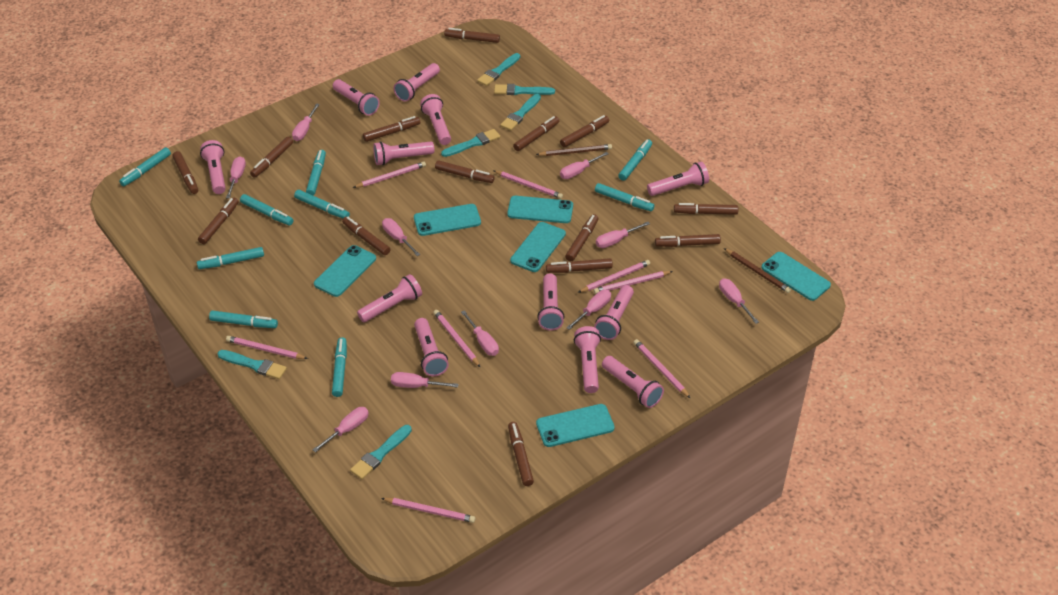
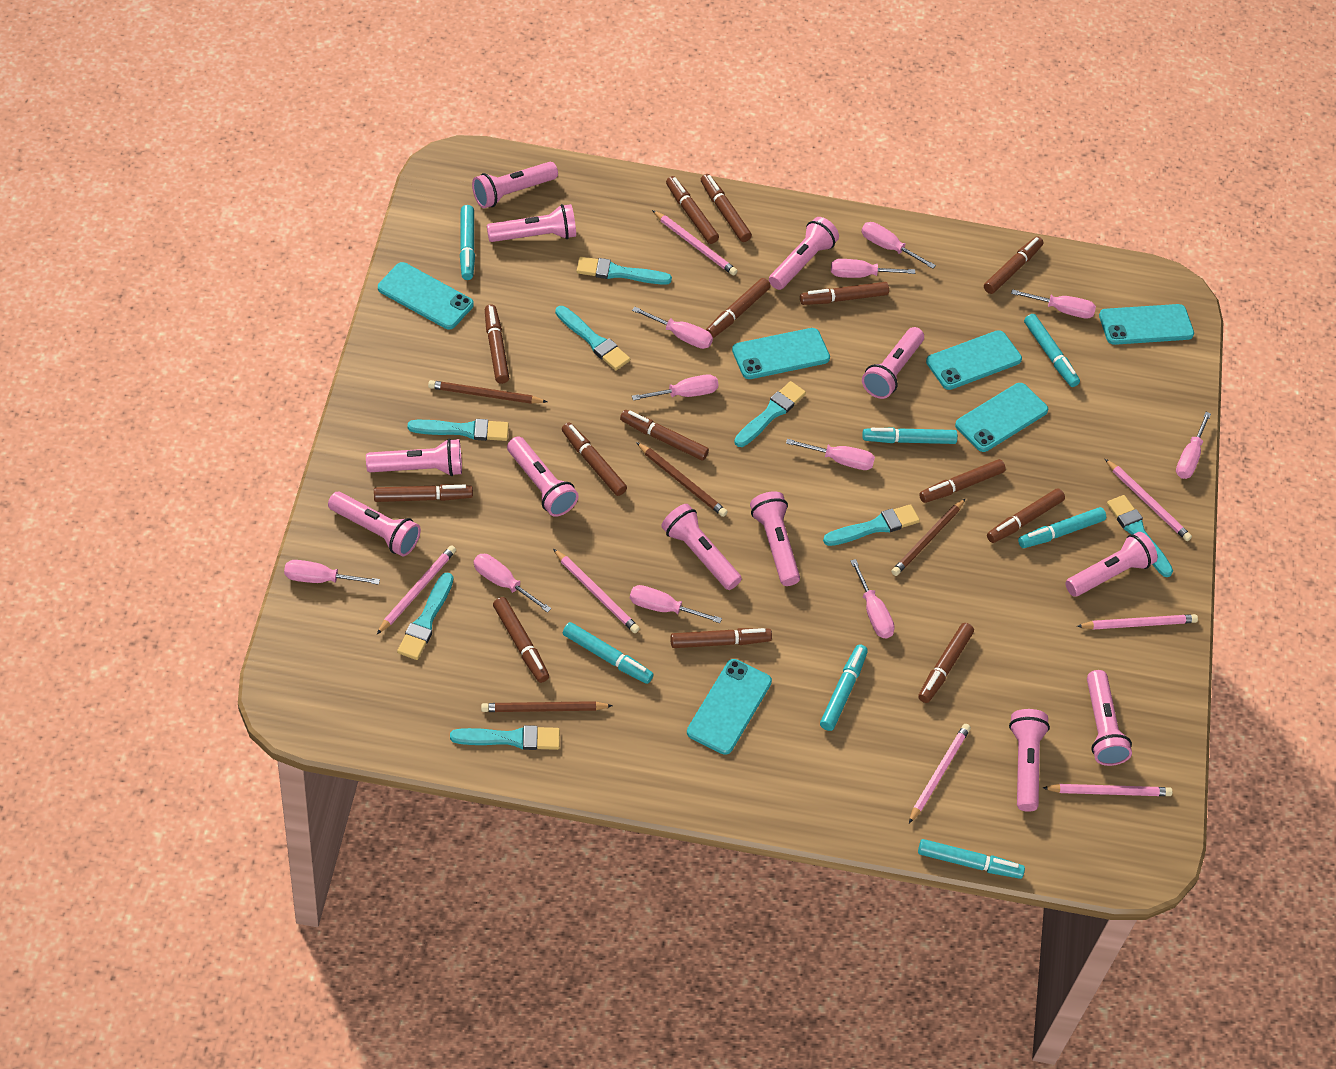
brown pencil: [536,144,612,156] [724,248,791,293] = 2 -> [428,380,547,404] [481,701,613,712] [636,442,727,517] [891,499,965,576] = 4
pink pencil: [226,336,308,359] [353,161,426,188] [381,498,475,523] [433,310,480,367] [494,171,563,199] [578,260,650,293] [594,271,673,294] [633,339,690,398] = 8 -> [377,545,456,634] [553,549,640,633] [652,210,737,275] [909,724,971,823] [1043,784,1173,796] [1077,614,1198,630] [1105,459,1192,541] = 7
pink screwdriver: [226,156,246,199] [292,103,320,141] [313,407,369,453] [382,218,421,256] [391,372,459,388] [461,310,499,356] [560,152,609,179] [566,290,611,330] [596,222,650,248] [719,278,759,324] = 10 -> [284,560,380,585] [474,554,551,613] [630,585,722,623] [632,307,713,349] [632,374,719,401] [786,439,875,470] [831,259,915,278] [850,559,895,638] [861,222,936,269] [1011,289,1096,318] [1176,412,1211,479] = 11
turquoise brush: [218,350,287,379] [350,425,412,479] [441,129,500,157] [477,53,520,86] [494,84,555,95] [500,94,541,131] = 6 -> [397,572,453,660] [408,419,509,441] [450,725,560,750] [555,306,630,370] [576,257,672,285] [734,381,806,447] [823,504,920,546] [1107,495,1173,577] = 8
turquoise marker: [119,147,171,187] [197,247,264,269] [209,310,278,328] [240,194,293,226] [294,190,350,218] [306,150,326,196] [332,337,347,397] [595,183,655,211] [618,139,652,181] = 9 -> [460,205,475,280] [563,622,654,684] [820,644,868,731] [862,427,958,444] [918,839,1025,879] [1018,507,1106,548] [1024,314,1080,387] = 7

